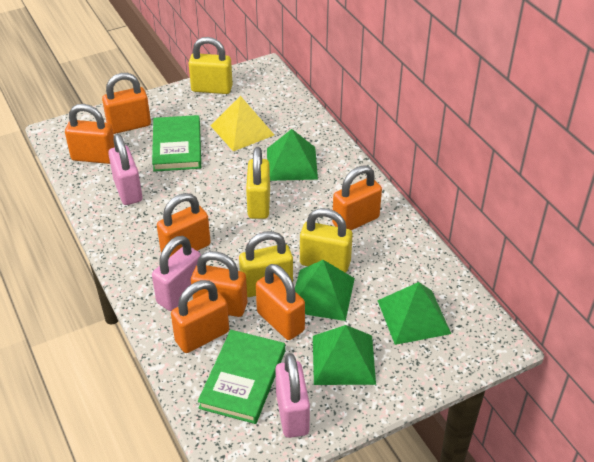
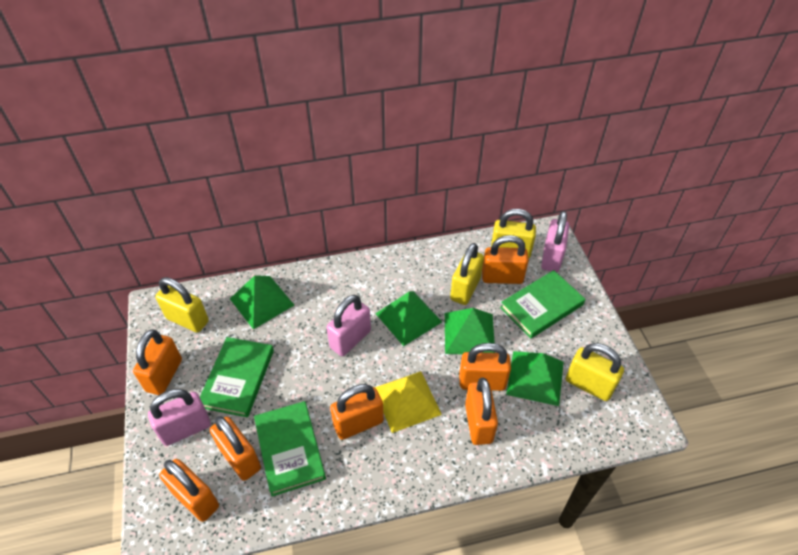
green book: [152,115,201,172] [198,330,285,424] = 2 -> [200,337,274,417] [254,401,326,497] [500,270,585,339] = 3

